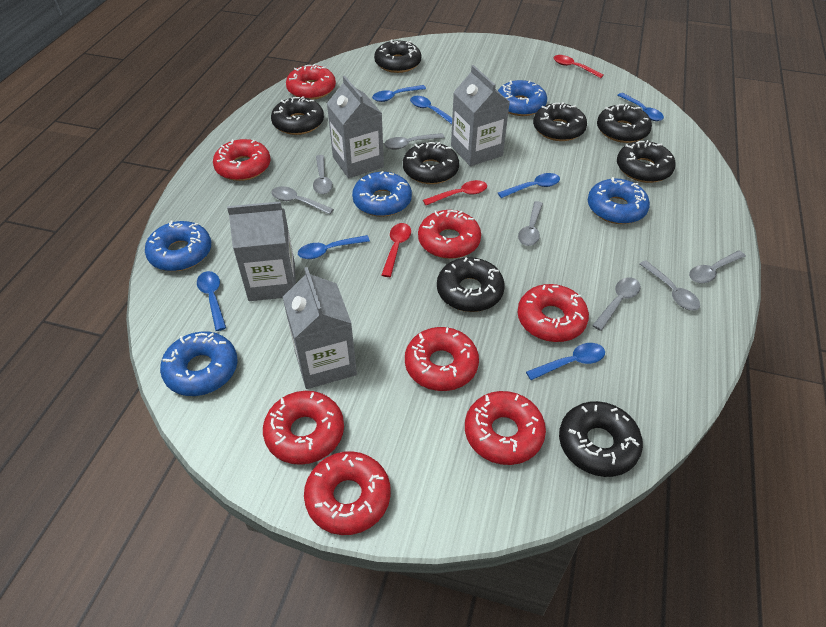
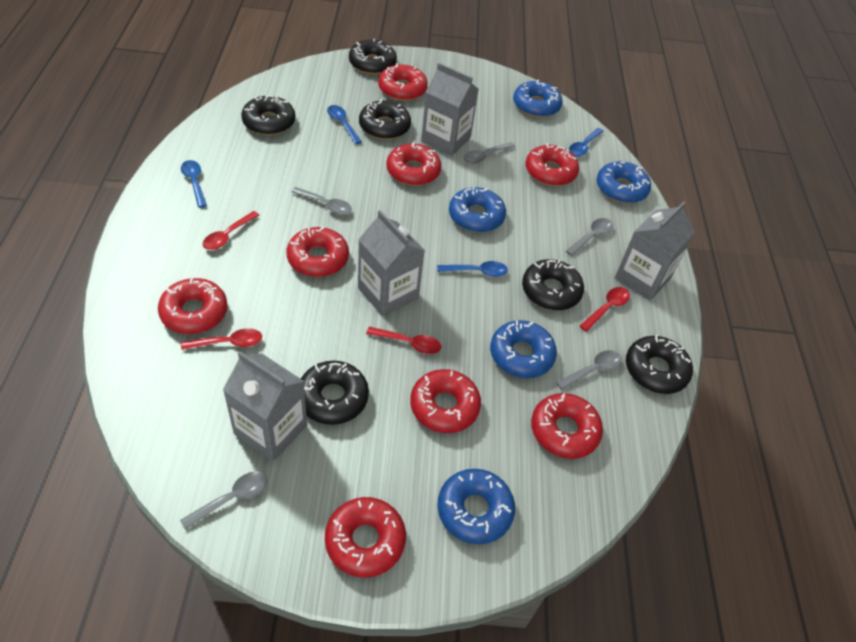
black donut: [271,96,324,135] [374,40,421,73] [403,142,459,184] [437,257,505,312] [533,102,587,141] [559,401,643,477] [597,103,652,143] [617,140,676,183] = 8 -> [241,95,295,135] [301,361,369,425] [349,39,397,74] [359,99,411,140] [522,259,584,310] [626,335,693,394] = 6
blue spoon: [197,271,226,331] [298,235,370,259] [372,85,426,102] [410,96,452,124] [498,173,560,198] [526,343,605,380] [617,93,664,121] = 7 -> [181,160,207,208] [327,105,362,144] [437,261,508,277] [569,128,604,157] = 4
grey spoon: [271,186,334,215] [313,155,333,194] [384,133,445,149] [518,201,543,246] [592,277,641,331] [640,260,700,311] [689,251,746,283] = 7 -> [180,471,268,530] [292,187,352,215] [464,142,515,164] [556,350,622,390] [566,218,613,256] = 5
red spoon: [382,223,411,277] [423,180,487,205] [553,55,604,78] = 3 -> [181,328,262,350] [203,211,259,250] [366,327,441,354] [580,287,630,332] = 4

